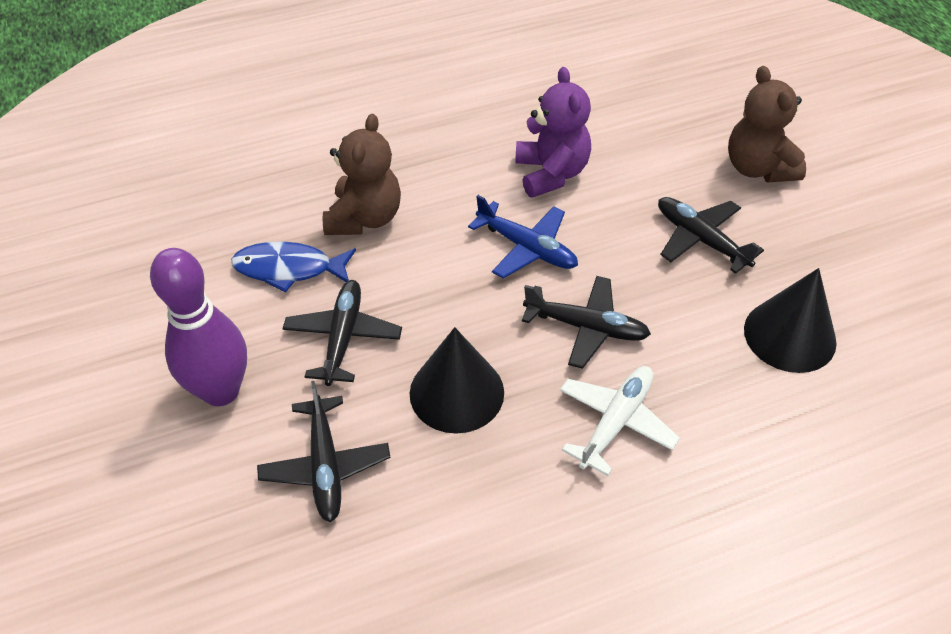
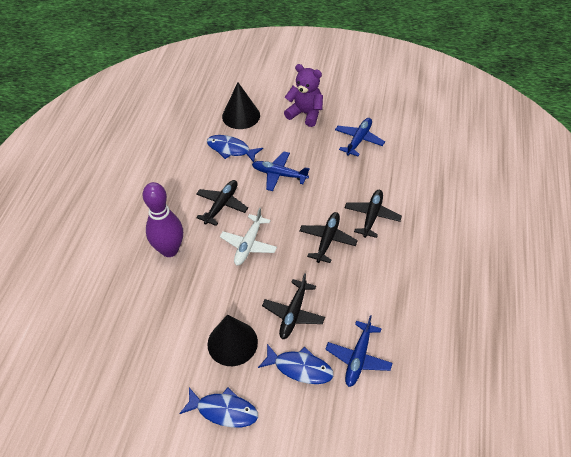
blue fish: [231,242,356,292] = 1 -> [179,387,258,428] [207,135,263,162] [258,344,334,384] = 3
blue plane: [468,195,578,278] = 1 -> [252,152,310,191] [325,315,393,387] [335,118,385,156] = 3
brown teddy bear: [323,114,401,235] [728,66,806,182] = 2 -> none = 0

